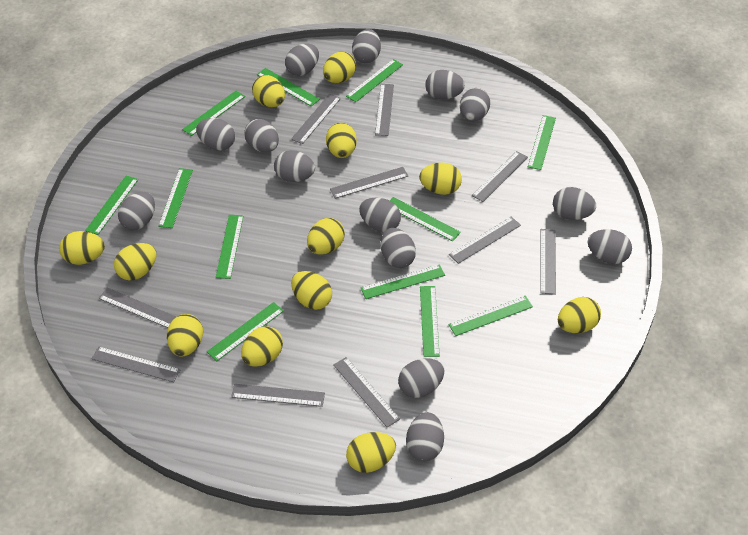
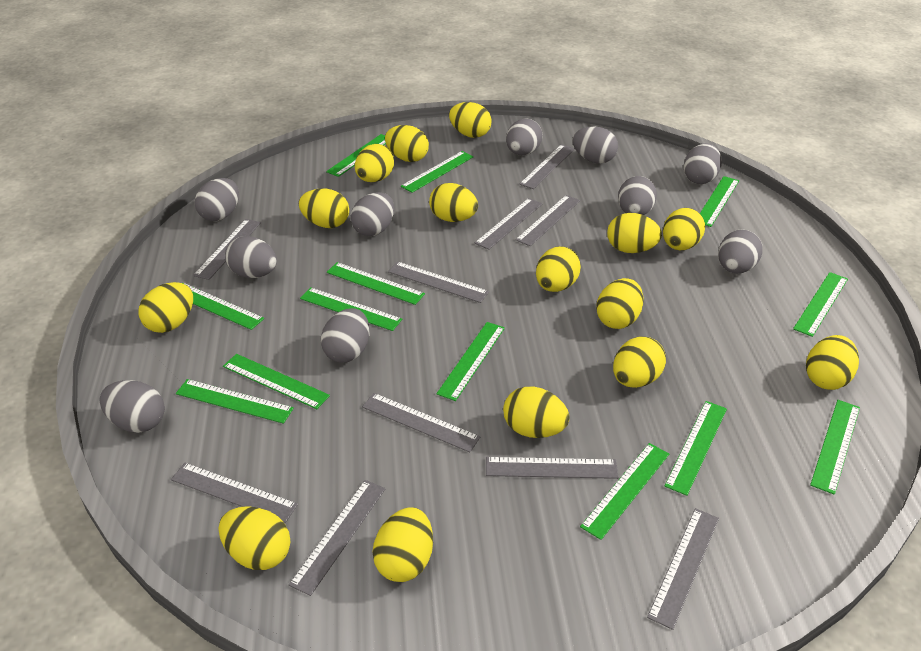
green ruler: [85,176,138,235] [158,168,193,228] [182,91,245,136] [207,302,284,361] [216,215,243,279] [257,68,320,106] [346,59,403,102] [361,264,445,299] [390,197,461,241] [420,286,440,357] [449,296,533,336] [528,115,556,170] = 12 -> [176,379,294,424] [183,283,264,330] [223,354,330,409] [300,287,402,331] [326,134,386,177] [327,262,425,305] [401,151,473,193] [437,322,505,401] [580,443,669,540] [665,401,727,496] [700,176,739,227] [793,272,848,337] [810,400,860,495] = 13
grey egg: [118,192,155,230] [196,118,235,151] [244,119,279,152] [274,150,315,182] [285,43,319,76] [352,29,381,63] [359,198,401,232] [381,228,416,268] [398,358,444,398] [406,412,444,461] [425,70,465,99] [460,88,490,122] [553,187,596,220] [588,229,632,264] = 14 -> [100,380,165,433] [195,178,239,221] [225,236,277,278] [321,308,370,363] [351,192,394,236] [506,118,543,155] [572,127,618,164] [618,176,657,215] [684,143,722,184] [718,229,762,274] = 10
yellow egg: [59,231,105,265] [114,243,157,281] [167,314,203,357] [241,326,283,367] [252,75,285,107] [291,271,332,310] [307,218,345,255] [323,52,356,83] [326,123,357,158] [346,432,396,473] [419,163,462,195] [558,297,601,333] = 12 -> [139,282,193,333] [219,506,290,570] [299,188,349,228] [355,144,394,182] [373,507,433,582] [385,125,429,162] [429,183,478,222] [449,102,491,138] [503,387,570,438] [536,246,581,292] [596,278,643,329] [607,213,662,253] [613,336,666,388] [663,208,705,250] [806,335,859,390] = 15

